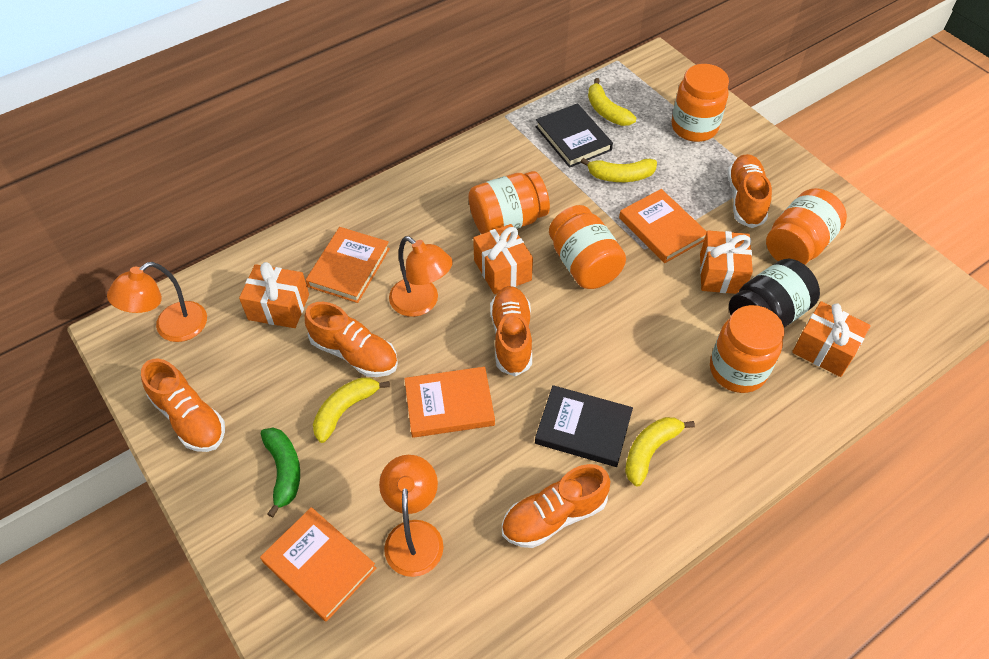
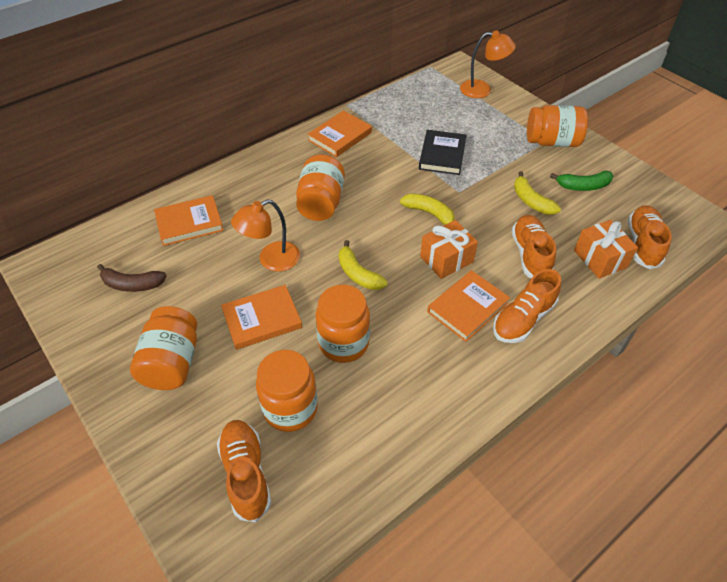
black book: [535,385,633,467] [536,103,613,168] = 2 -> [419,130,466,175] = 1
black jar: [729,259,820,327] = 1 -> none = 0
brown banana: none = 0 -> [97,264,167,292] = 1
orange gift: [239,262,309,328] [473,224,533,294] [700,230,753,294] [792,301,871,377] = 4 -> [420,220,478,279] [574,220,638,279] = 2
orange lamp: [107,262,207,342] [379,455,444,577] [389,236,453,317] = 3 -> [231,199,300,272] [460,31,516,98] = 2
orange shoe: [141,358,225,452] [305,302,398,377] [490,286,532,377] [502,464,610,548] [727,154,772,228] = 5 -> [217,420,271,522] [493,269,561,343] [512,215,556,278] [628,205,672,269] = 4
yellow banana: [313,377,390,443] [581,158,657,182] [588,78,636,126] [625,417,695,486] = 4 -> [339,240,387,290] [400,194,455,225] [514,171,561,215] = 3

